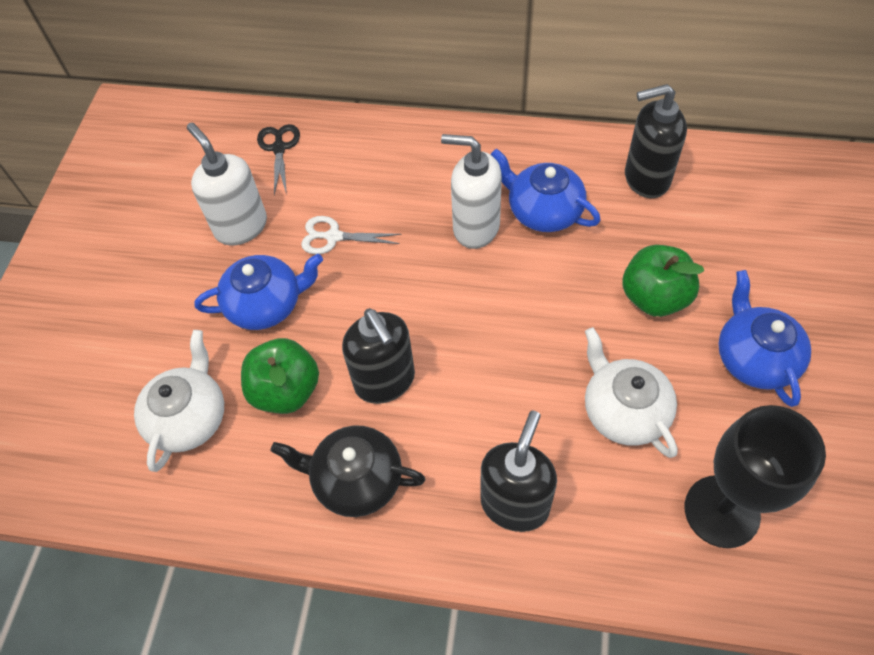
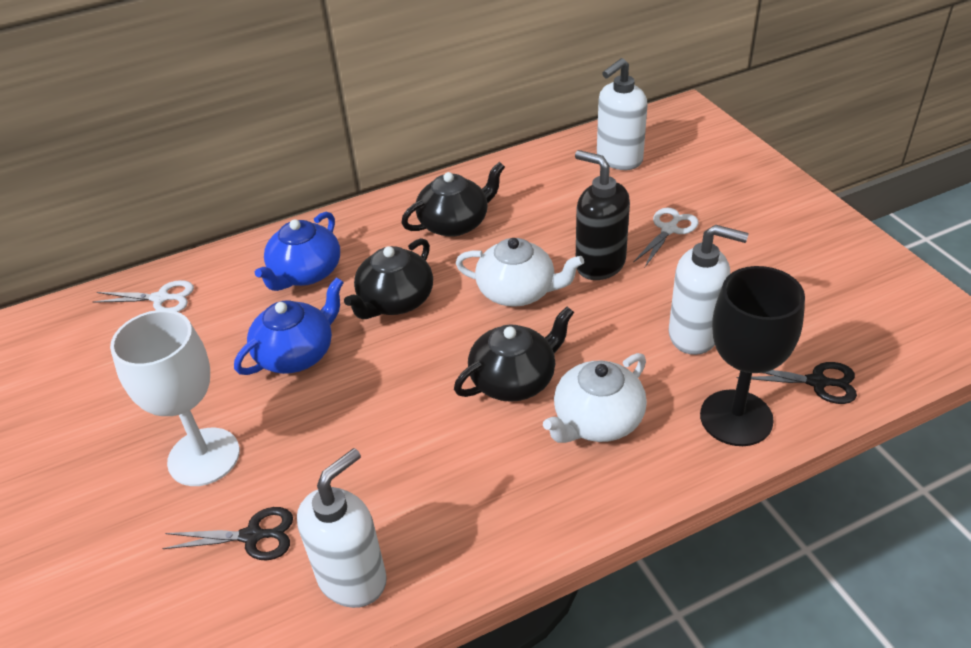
black scissors: [257,124,300,195] = 1 -> [162,507,293,560] [736,362,857,404] = 2
black soap dispenser: [342,308,415,404] [481,410,557,532] [625,84,687,198] = 3 -> [575,150,630,280] = 1
black teapot: [271,425,426,517] = 1 -> [344,238,433,319] [401,162,505,237] [454,306,574,402] = 3
blue teapot: [195,254,323,330] [491,148,601,232] [718,270,811,407] = 3 -> [234,277,344,375] [255,212,340,291] = 2
green apple: [241,338,319,414] [622,245,704,317] = 2 -> none = 0
white goblet: none = 0 -> [110,310,240,486] = 1
white scissors: [301,216,401,254] = 1 -> [93,280,194,312] [633,208,698,267] = 2
white soap dispenser: [187,123,267,245] [441,134,502,249] = 2 -> [297,448,387,608] [597,58,648,170] [669,225,748,355] = 3

